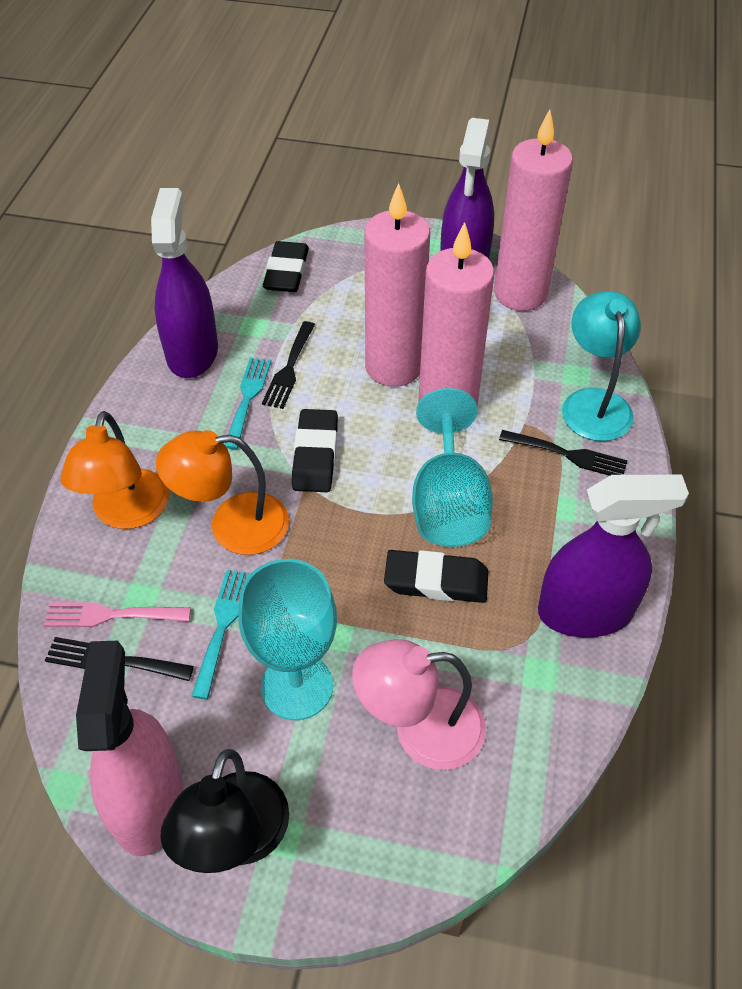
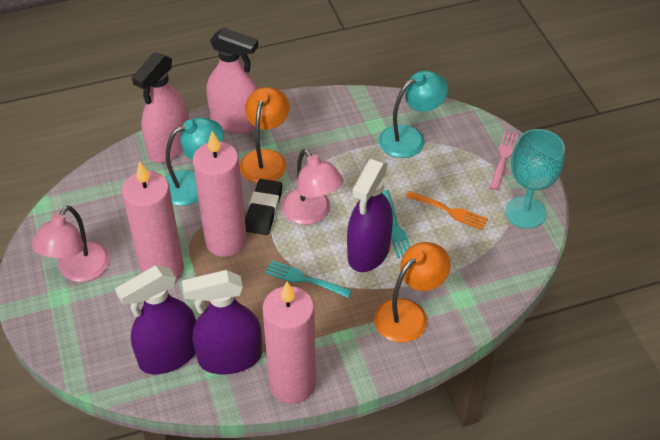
black eraser: [263,241,309,292] [292,409,338,492] [384,550,488,603] = 3 -> [245,179,282,235] = 1
black fork: [45,637,194,681] [262,321,315,409] [499,430,628,476] = 3 -> none = 0
black lamp: [160,749,289,873] = 1 -> none = 0
orange fork: none = 0 -> [406,191,488,230] = 1
pink lamp: [352,639,486,770] = 1 -> [32,205,110,282] [282,149,343,225] = 2
pink spray bottle: [76,641,183,856] = 1 -> [132,52,189,163] [206,27,258,134] = 2
turquoise goblet: [238,559,337,720] [412,388,493,547] = 2 -> [505,129,565,229] = 1
turquoise lamp: [562,291,641,441] = 1 -> [165,117,224,206] [379,71,448,158] = 2

